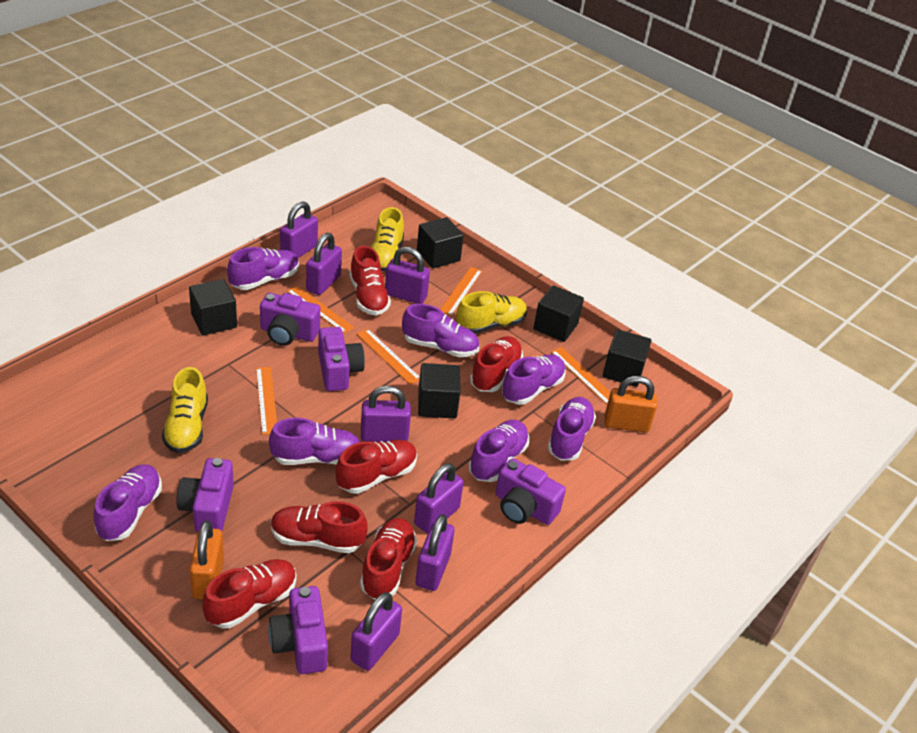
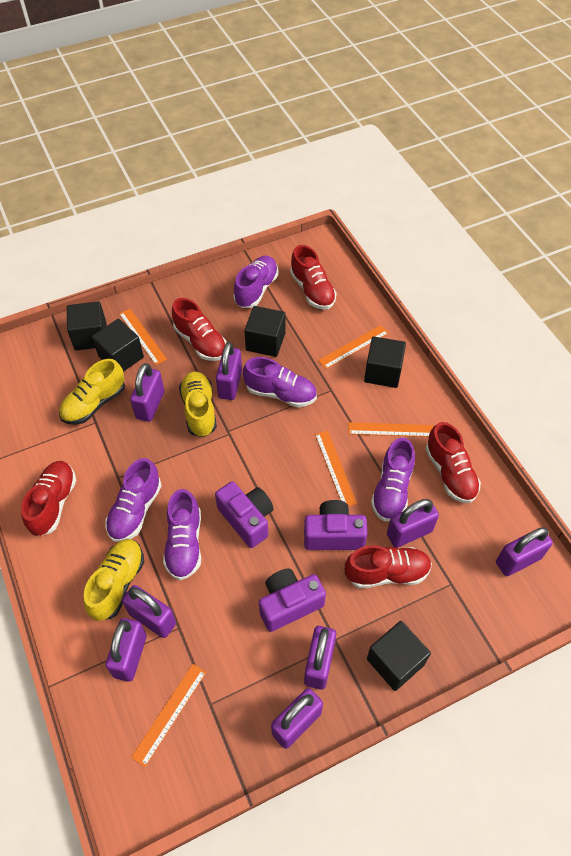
orange padlock: [189,521,224,599] [605,376,657,433] = 2 -> none = 0
purple camera: [177,458,234,533] [260,293,320,346] [268,586,328,674] [318,327,365,391] [496,458,566,525] = 5 -> [215,481,274,548] [259,569,326,632] [304,500,368,550] = 3
purple padlock: [280,201,318,258] [306,233,342,295] [350,592,402,671] [361,385,411,442] [385,247,430,304] [414,463,464,533] [416,514,455,591] = 7 -> [105,618,147,681] [122,585,176,638] [130,363,164,422] [216,342,242,400] [271,688,323,749] [304,626,336,690] [387,499,439,548] [496,527,553,576] = 8
purple shoe: [94,464,162,541] [227,247,299,290] [269,418,360,465] [402,304,479,357] [469,420,529,482] [502,354,566,405] [548,397,596,460] = 7 -> [105,458,162,542] [163,489,201,580] [233,256,278,308] [243,357,317,407] [371,438,415,521] = 5
red shoe: [202,559,297,628] [271,501,368,553] [336,440,417,494] [350,246,391,315] [360,518,417,600] [470,336,523,392] = 6 -> [21,461,76,536] [172,298,227,361] [290,245,337,309] [345,545,432,588] [425,422,481,503] = 5

